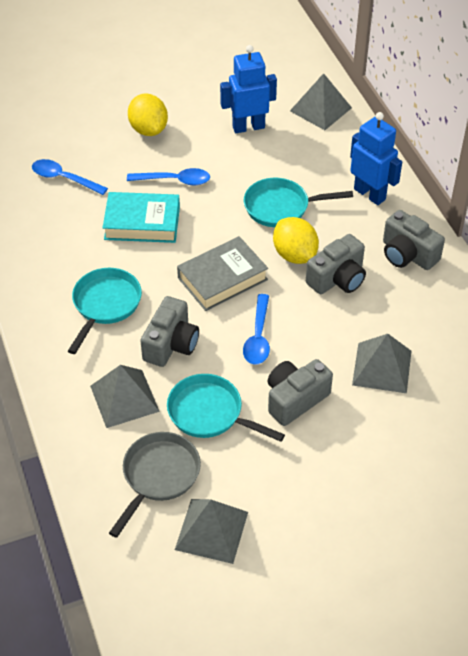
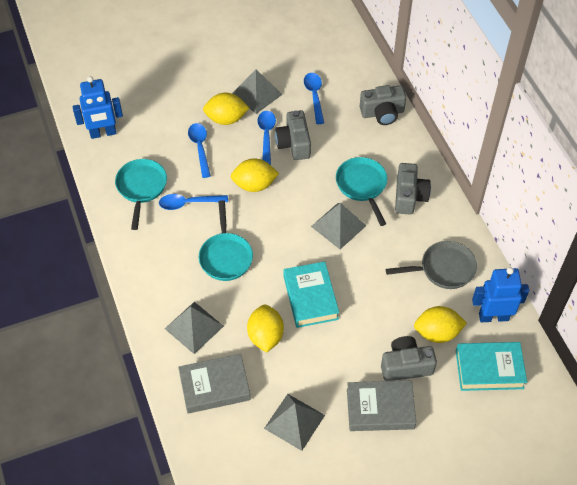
blue spoon: [32,159,108,195] [127,168,210,185] [243,294,270,365] = 3 -> [159,194,228,210] [188,123,211,178] [257,111,276,165] [304,73,324,124] = 4
grey book: [177,236,268,311] = 1 -> [178,354,251,414] [347,381,416,431] = 2
turquoise book: [102,192,180,243] = 1 -> [284,261,339,328] [456,342,527,391] = 2
yellow lemon: [128,94,168,136] [273,217,319,264] = 2 -> [203,93,249,125] [231,158,279,192] [247,305,284,353] [414,306,467,343] = 4

